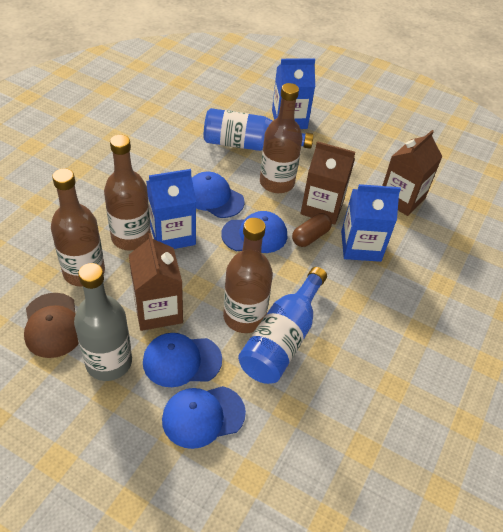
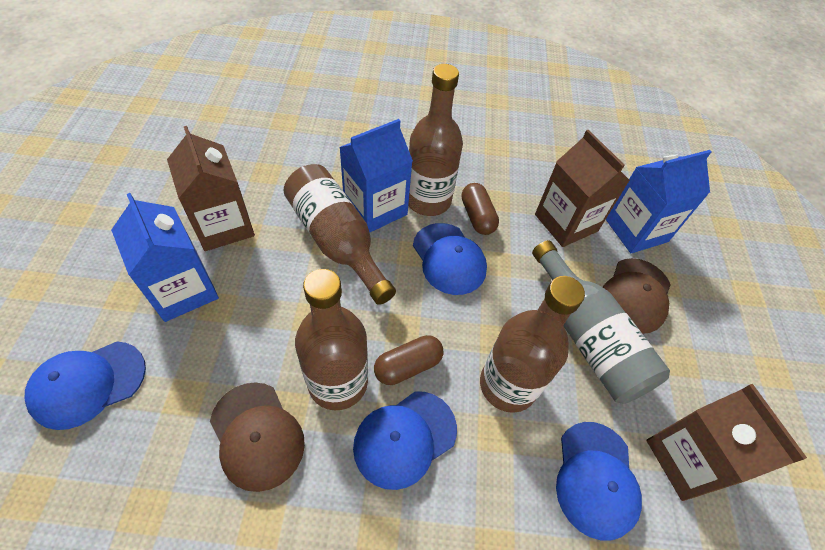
blue bottle: [203,108,314,151] [238,267,327,384] = 2 -> none = 0
brown cap: [24,293,79,358] = 1 -> [210,382,305,492] [603,258,671,334] = 2
brown capsule: [292,213,332,247] = 1 -> [374,335,444,385] [462,183,499,235] = 2

